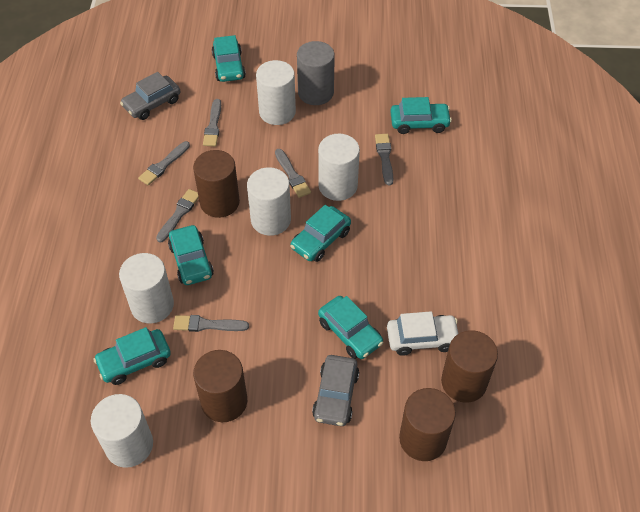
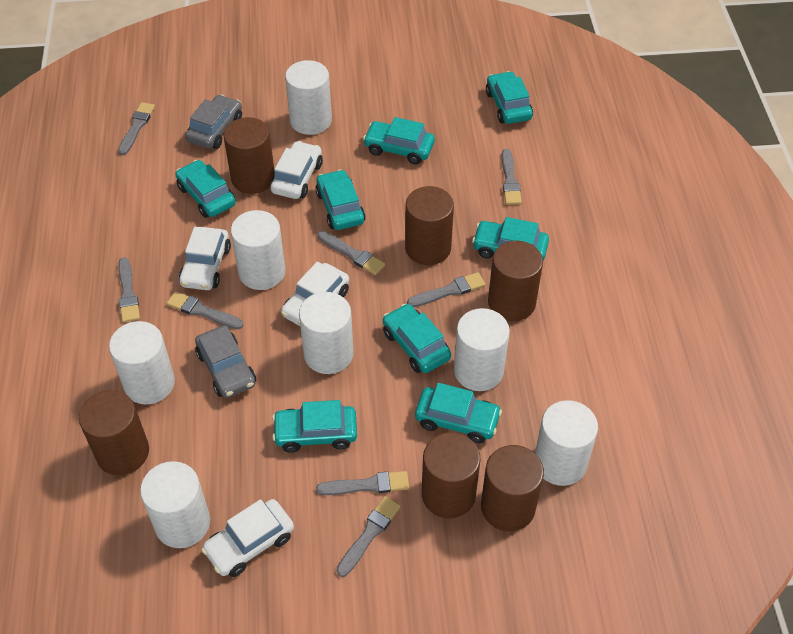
brown cylinder: [193,150,240,218] [193,350,247,422] [399,388,456,461] [441,330,498,403] = 4 -> [79,390,149,475] [224,117,275,194] [405,186,454,265] [422,432,481,518] [481,445,544,531] [488,241,543,321] = 6
grey brush: [138,141,190,185] [156,189,199,243] [173,315,249,332] [203,99,221,146] [275,149,311,198] [375,134,393,185] = 6 -> [118,102,155,155] [119,257,140,322] [167,291,244,329] [316,471,409,495] [318,231,385,275] [336,496,401,577] [407,272,485,307] [502,149,522,205] = 8
grey cylinder: [297,41,335,105] = 1 -> none = 0
turquoise car: [93,327,171,385] [168,225,214,285] [212,35,246,82] [290,205,351,262] [318,296,383,359] [390,97,452,134] = 6 -> [175,160,236,218] [272,400,357,453] [315,169,366,230] [363,117,435,164] [383,304,451,373] [415,383,502,444] [472,217,549,260] [486,71,533,124] = 8
white car: [387,311,458,356] = 1 -> [179,227,231,290] [201,499,294,577] [270,141,323,199] [281,262,349,326] = 4
white cylinder: [91,394,153,468] [119,253,174,323] [247,167,291,236] [256,60,296,125] [318,134,360,201] = 5 -> [109,321,175,404] [140,461,210,548] [231,210,286,290] [285,60,332,135] [299,292,353,374] [454,308,510,391] [535,400,598,486] = 7

